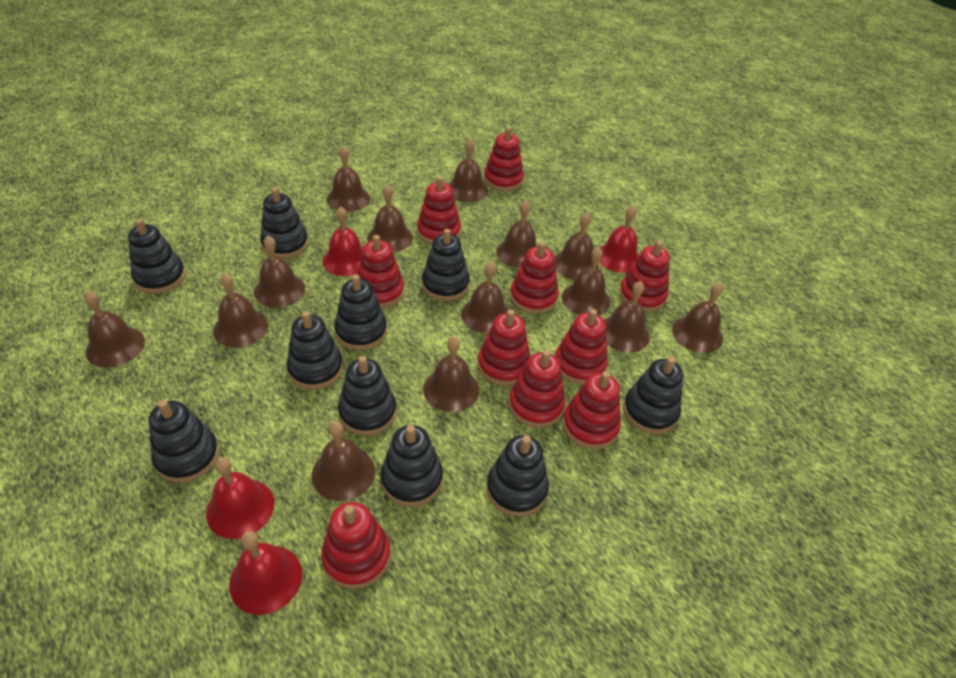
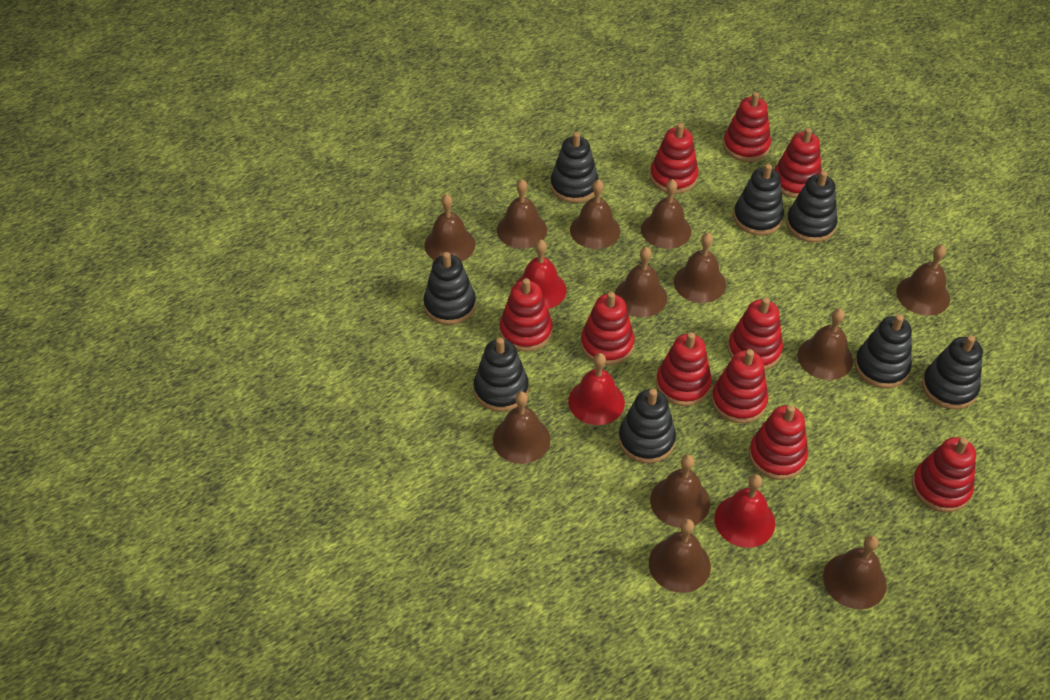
black stacking toy: [128,219,186,293] [149,400,219,483] [260,187,308,259] [286,311,343,390] [334,274,387,350] [338,356,397,436] [380,425,443,506] [422,229,470,301] [487,435,549,517] [623,357,683,434] = 10 -> [424,252,476,325] [474,337,529,412] [551,132,599,203] [619,389,676,463] [733,164,784,235] [786,171,837,242] [855,314,912,388] [922,335,983,409] = 8
brown bell: [84,291,145,367] [213,273,268,348] [254,236,305,308] [312,421,375,501] [327,146,370,212] [367,184,413,252] [423,337,479,412] [448,138,488,202] [461,262,509,333] [496,201,537,268] [554,212,599,280] [562,247,610,315] [604,281,650,352] [672,282,723,353] = 14 -> [424,194,475,261] [493,391,551,464] [497,179,547,249] [570,179,620,249] [615,247,667,317] [641,179,691,249] [649,519,711,593] [650,455,710,528] [674,233,726,303] [798,309,853,380] [823,535,887,609] [896,245,950,316] = 12
red bell: [206,457,274,539] [229,531,302,615] [323,206,363,276] [599,206,639,273] = 4 -> [516,240,567,309] [568,353,625,425] [714,474,775,548] = 3

